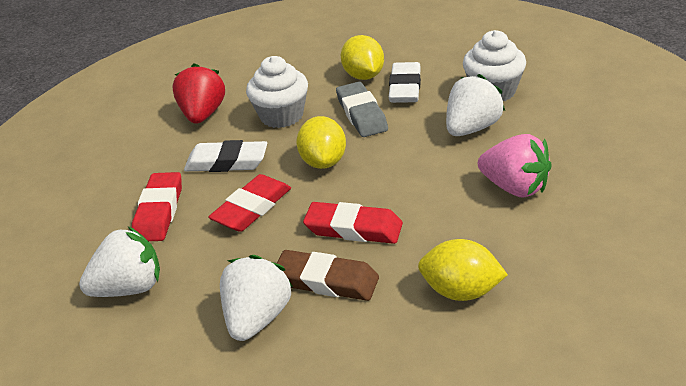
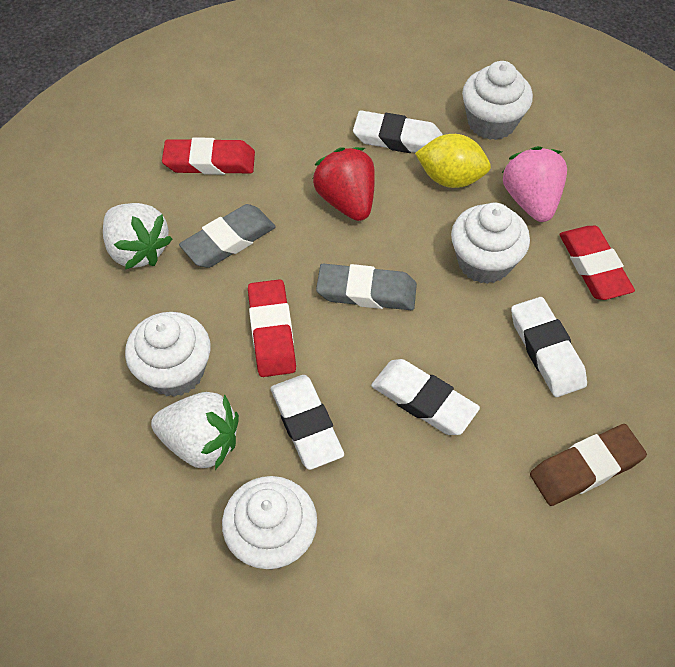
grey eraser: [336,82,388,137] = 1 -> [179,204,276,268] [316,263,417,310] = 2
white cupcake: [246,56,308,128] [463,30,526,101] = 2 -> [125,312,211,397] [222,476,317,570] [451,203,530,284] [462,61,533,140] = 4
white eraser: [184,140,267,172] [389,62,421,103] = 2 -> [271,375,344,470] [353,110,443,153] [371,359,480,435] [511,297,587,397] = 4
white strawberry: [79,226,160,297] [220,255,293,341] [446,74,505,136] = 3 -> [103,203,173,269] [151,392,239,470] = 2
yellow lemon: [296,116,346,169] [341,35,384,80] [418,239,508,301] = 3 -> [415,134,491,188] = 1

